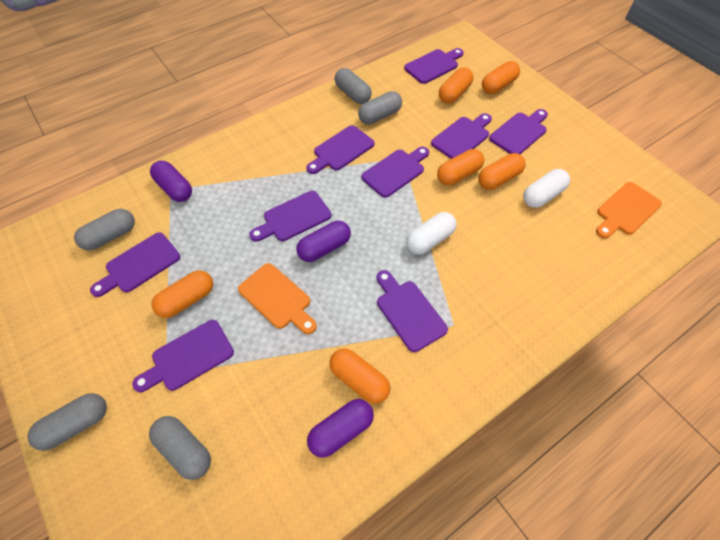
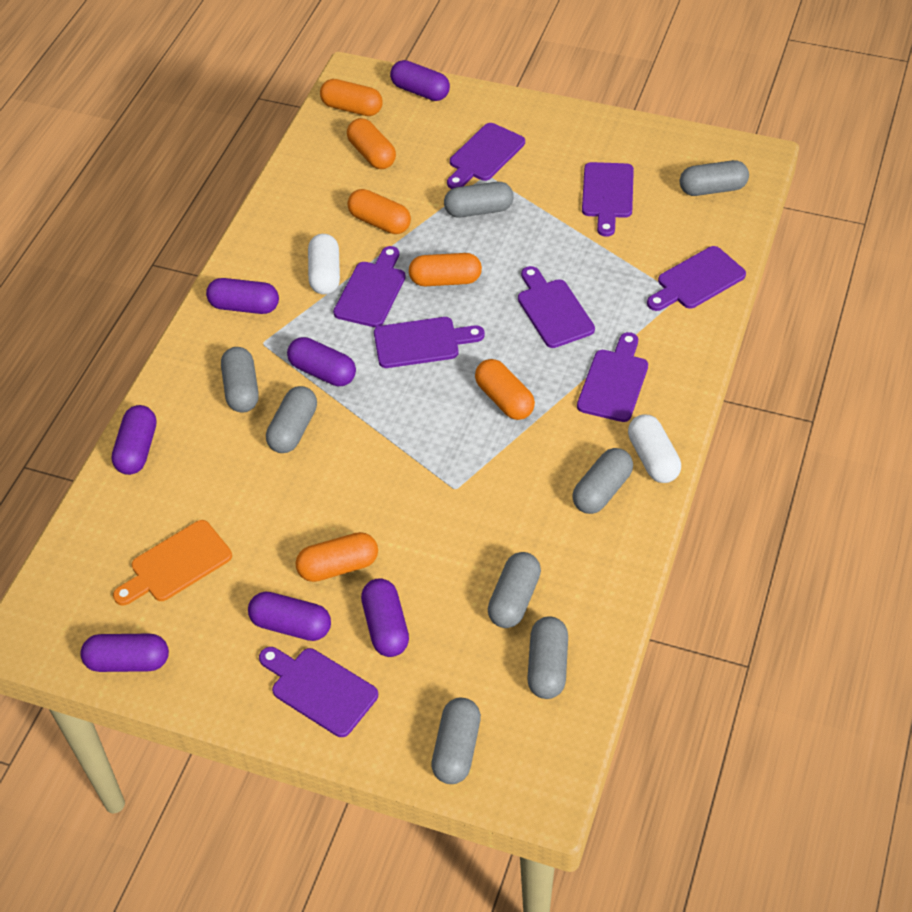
grey capsule: [28,393,107,451] [74,209,135,251] [149,416,211,480] [335,68,372,104] [358,91,402,124] = 5 -> [221,347,259,413] [266,386,317,453] [431,697,481,784] [444,182,514,218] [488,552,541,628] [527,616,568,699] [572,448,633,514] [680,160,749,196] = 8
orange cutting board: [238,263,317,334] [596,182,662,238] = 2 -> [113,520,232,606] = 1
purple capsule: [150,161,192,202] [296,221,351,262] [307,399,374,458] = 3 -> [80,634,169,672] [111,405,156,475] [206,278,279,314] [248,591,331,641] [287,337,356,386] [361,578,409,657] [390,60,450,101] = 7
purple cutting board: [90,232,180,297] [132,320,234,392] [249,191,331,242] [306,125,375,174] [361,147,429,198] [377,270,448,352] [404,48,464,84] [431,113,492,159] [489,109,548,154] = 9 -> [259,647,378,737] [333,246,406,327] [374,317,485,368] [447,123,525,189] [518,266,595,348] [577,332,648,422] [582,162,634,237] [647,246,746,311] = 8

